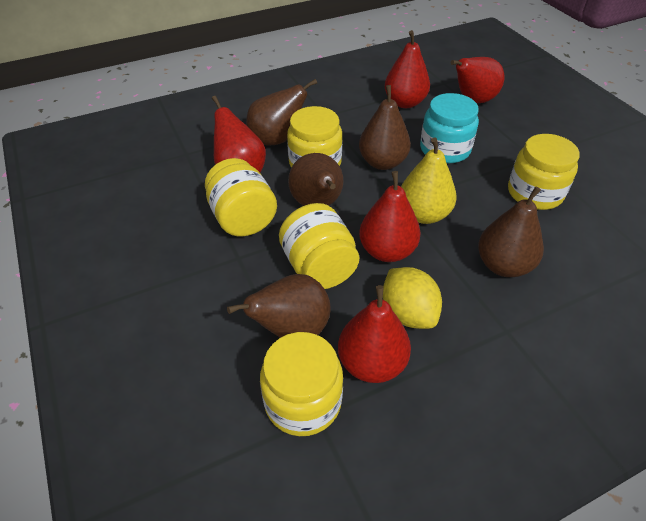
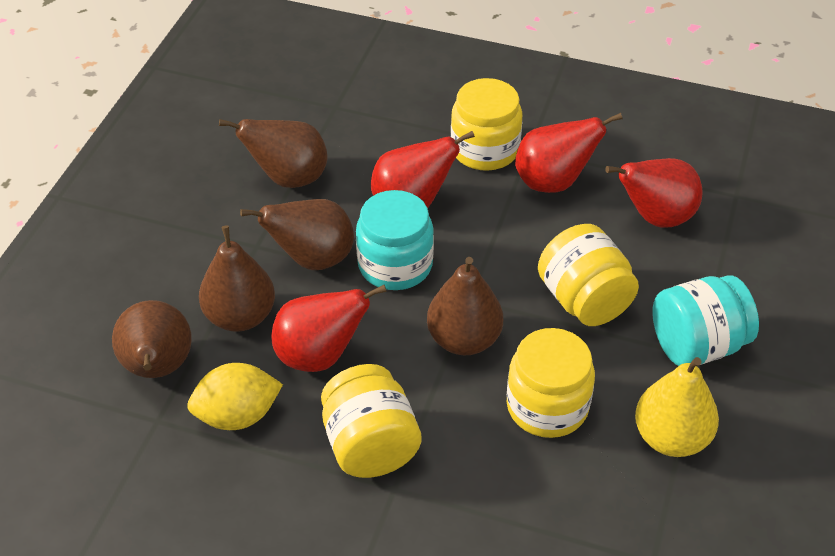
red pear: [212,96,266,173] [338,285,411,383] [359,171,421,262] [385,30,430,108] [450,57,505,103] = 5 -> [271,285,387,372] [371,131,475,208] [515,113,623,193] [605,158,703,228] = 4
turquoise jar: [420,93,479,163] = 1 -> [356,190,434,290] [652,275,759,366] = 2
yellow jar: [205,158,277,236] [260,332,343,436] [279,203,359,289] [287,106,342,168] [508,134,580,210] = 5 -> [321,364,421,478] [451,78,522,171] [507,328,595,438] [538,224,639,326] = 4

